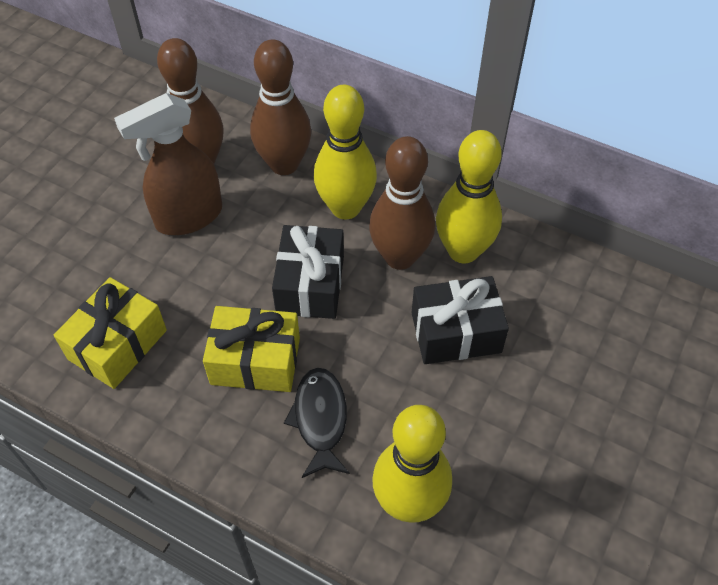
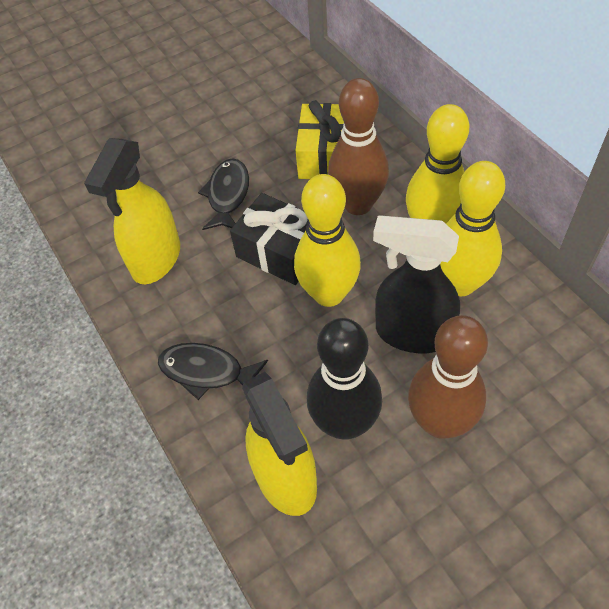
black bowling pin: none = 0 -> [307,318,382,440] = 1
black fish: [284,368,350,478] = 1 -> [158,343,268,400] [198,159,249,230] = 2
black gift: [272,225,344,319] [412,276,509,364] = 2 -> [230,193,308,285] = 1
black spray bottle: none = 0 -> [373,216,460,353] = 1
brown bowling pin: [157,38,224,164] [250,39,311,175] [369,136,435,270] = 3 -> [328,78,389,215] [408,315,488,439] = 2
brown spray bottle: [114,93,222,235] = 1 -> none = 0
yellow gift: [54,277,167,389] [203,306,300,392] = 2 -> [295,100,344,179] = 1
yellow spray bottle: none = 0 -> [84,138,180,284] [242,372,317,516] = 2

